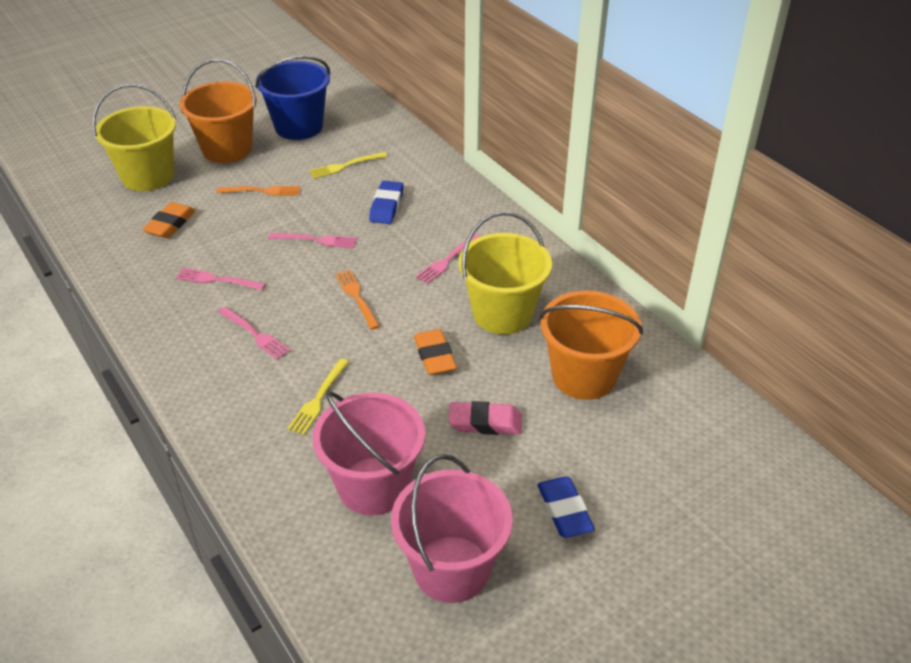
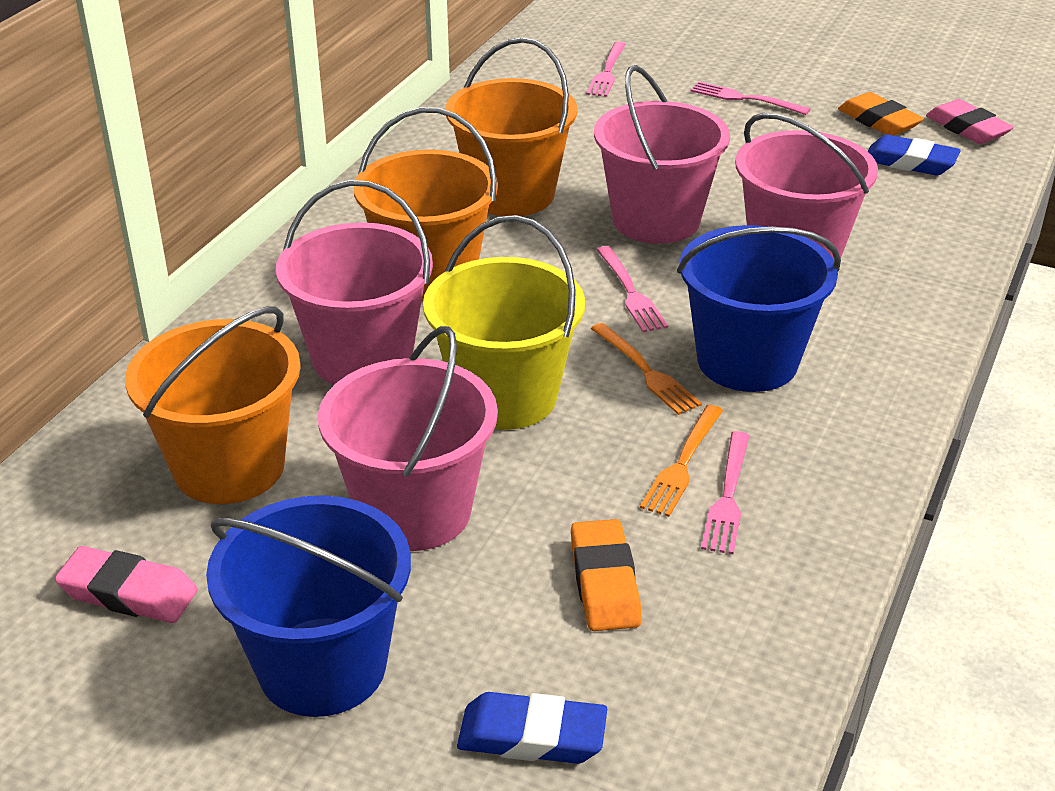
blue bucket: [255,56,330,140] = 1 -> [206,495,411,717] [677,225,841,392] = 2
orange bucket: [179,59,257,163] [539,290,643,400] = 2 -> [125,307,301,504] [353,107,498,301] [445,37,577,216] = 3
pink bucket: [312,391,425,516] [391,454,513,603] = 2 -> [276,180,433,385] [318,326,498,551] [594,65,730,244] [735,113,878,260] = 4
pink eraser: [449,401,522,435] = 1 -> [54,546,198,623] [926,99,1014,144] = 2
yellow bucket: [92,84,176,191] [458,212,552,334] = 2 -> [423,215,585,430] = 1
yellow fork: [287,359,349,435] [309,152,387,179] = 2 -> none = 0

